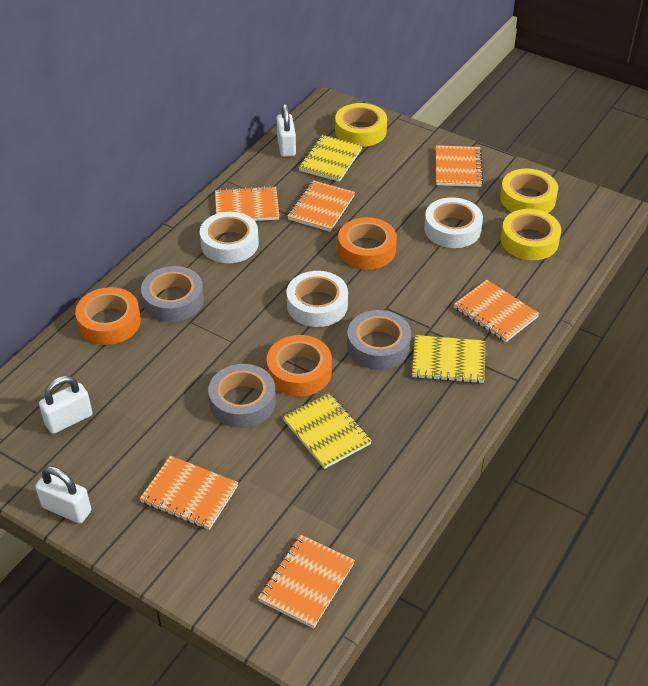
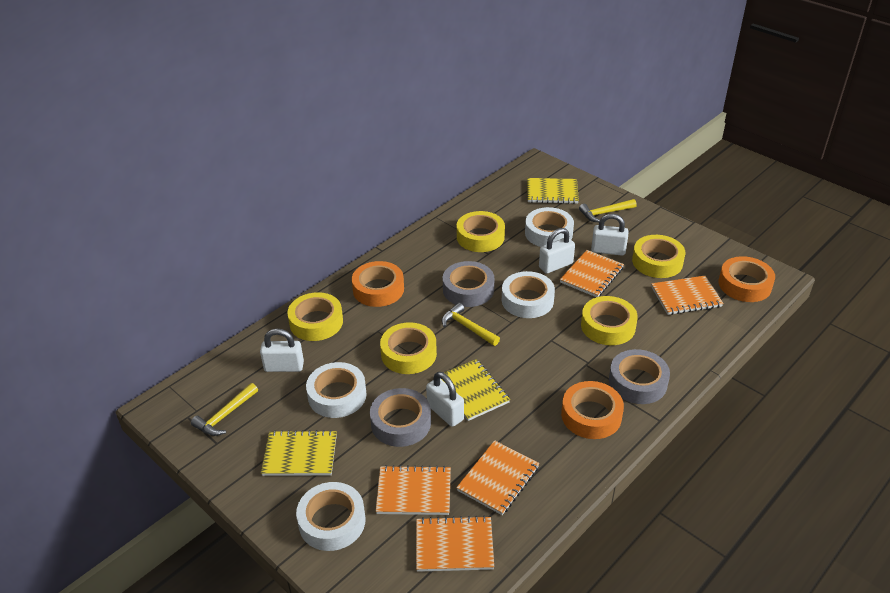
orange notebook: [140,456,238,530] [215,186,279,221] [258,535,355,628] [287,180,355,232] [436,145,483,187] [454,280,540,342] = 6 -> [376,465,451,515] [416,516,494,572] [456,440,540,515] [560,250,624,297] [651,276,723,315] = 5
white padlock: [35,466,91,523] [39,376,93,434] [277,104,296,157] = 3 -> [260,329,304,372] [426,372,464,427] [539,228,575,274] [591,214,629,256] = 4
white tape: [200,212,259,263] [287,271,348,327] [424,197,483,248] = 3 -> [296,482,366,551] [306,362,366,418] [502,271,555,318] [525,207,574,247] = 4
yellow hammer: none = 0 -> [191,383,258,436] [442,303,500,346] [579,199,637,222] = 3
yellow tape: [335,103,387,147] [500,168,558,213] [501,209,561,260] = 3 -> [287,292,343,341] [380,322,437,374] [457,211,505,252] [581,296,638,345] [632,235,685,278] = 5

